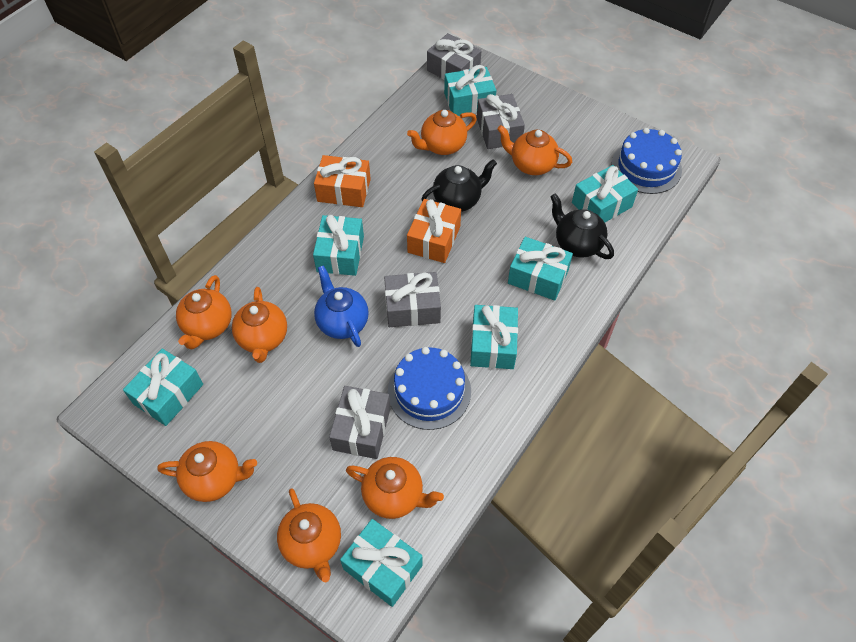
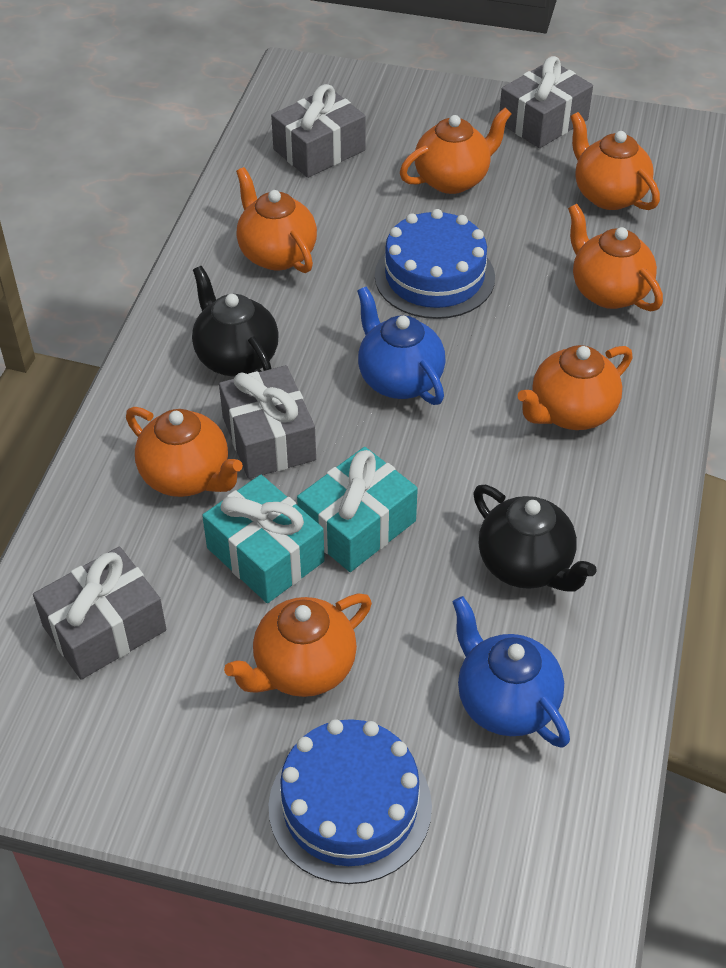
blue teapot: [314,265,369,347] = 1 -> [357,286,446,405] [453,596,570,748] = 2
orange gift: [314,155,371,207] [407,199,461,263] = 2 -> none = 0
turquoise gift: [123,348,203,426] [313,215,364,276] [340,519,423,607] [444,65,496,116] [470,305,518,369] [508,237,573,301] [572,165,638,223] = 7 -> [202,475,325,603] [297,447,418,572] = 2

